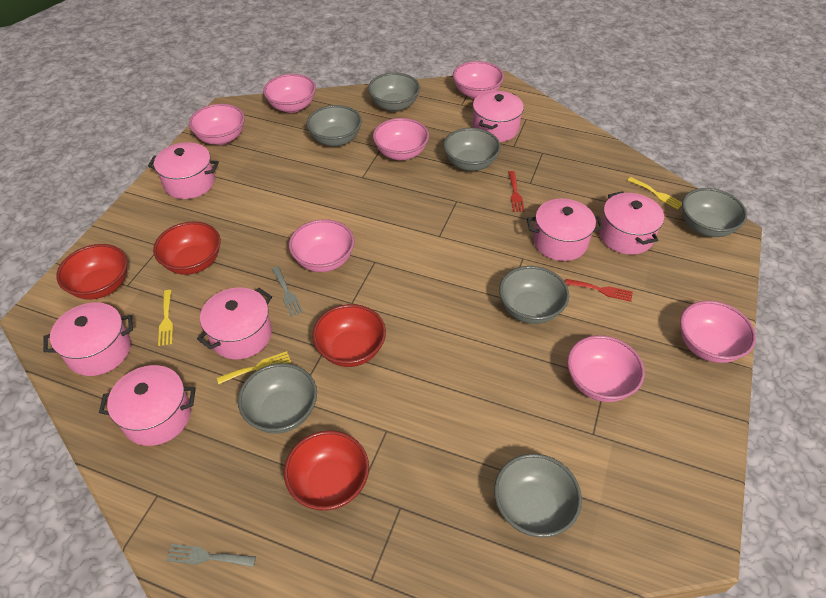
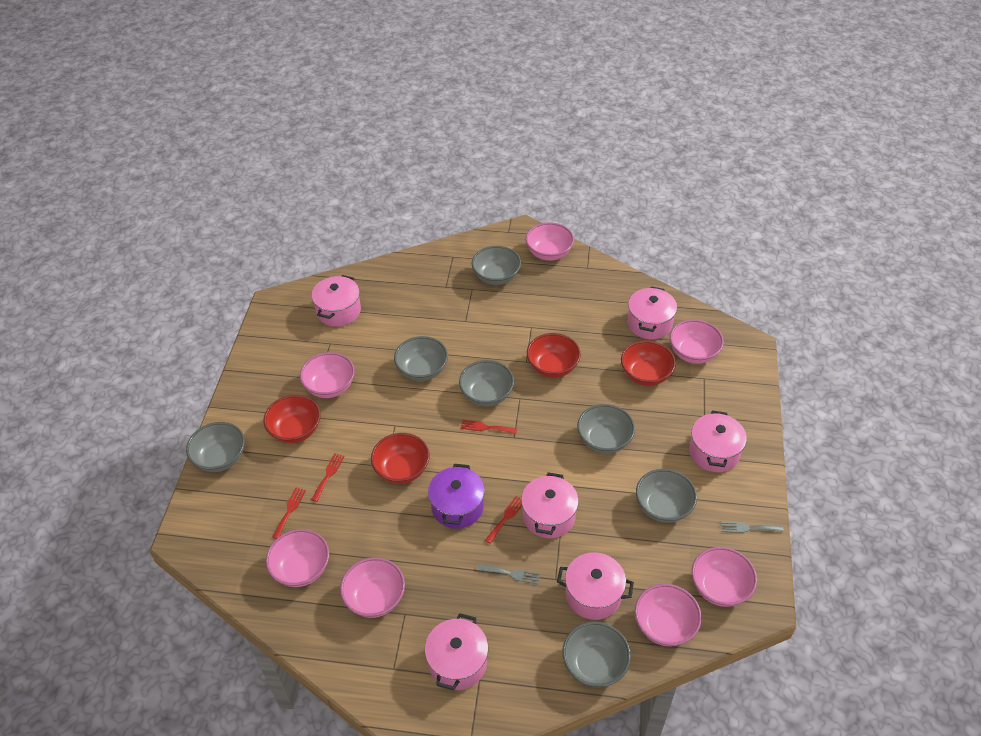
pink pot: [43,302,133,376] [99,365,196,446] [148,142,219,199] [197,287,272,359] [472,91,524,142] [527,199,603,261] [599,191,664,255] = 7 -> [312,275,361,327] [425,613,488,690] [521,472,579,538] [557,552,634,620] [627,286,677,339] [689,411,747,472] = 6
purple pot: none = 0 -> [428,464,485,529] = 1
red fork: [508,171,525,212] [565,279,633,302] = 2 -> [272,487,306,539] [311,453,345,502] [461,420,517,434] [485,496,522,544] = 4
yellow fork: [158,290,173,346] [217,351,291,384] [628,177,682,209] = 3 -> none = 0

